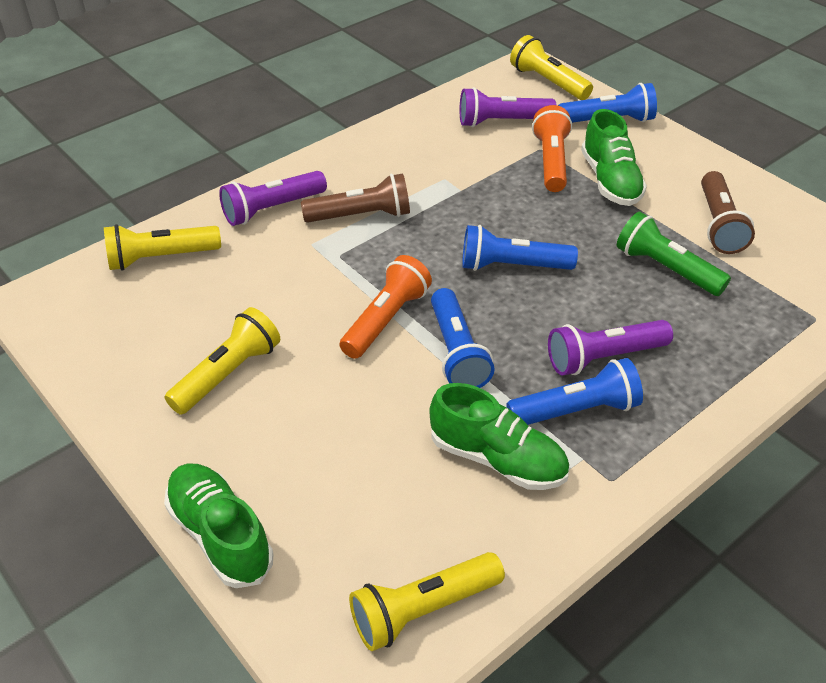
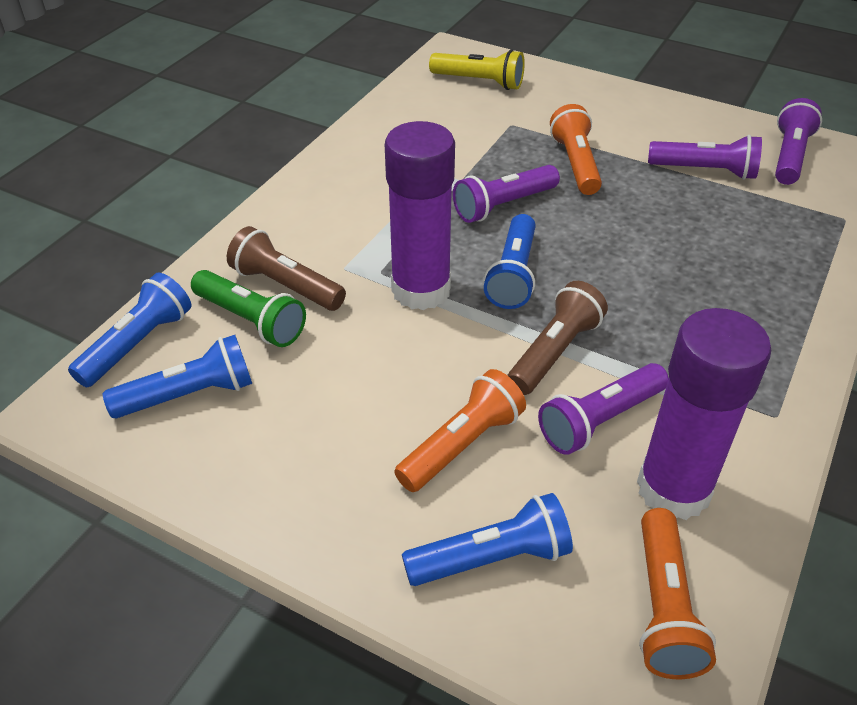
green shoe: [164,463,274,588] [429,383,569,490] [581,109,647,206] = 3 -> none = 0
orange flashlight: [339,255,432,359] [532,105,572,192] = 2 -> [394,369,526,492] [550,104,602,195] [639,508,716,679] = 3
purple flashlight: [219,171,327,226] [459,87,557,127] [548,320,673,375] = 3 -> [453,165,560,223] [538,363,669,455] [648,135,762,180] [775,98,822,185] = 4
purple glue stick: none = 0 -> [385,121,455,310] [637,308,771,520] = 2
yellow flashlight: [104,224,221,271] [165,307,280,415] [349,552,505,651] [510,35,593,100] = 4 -> [429,49,525,90] = 1

